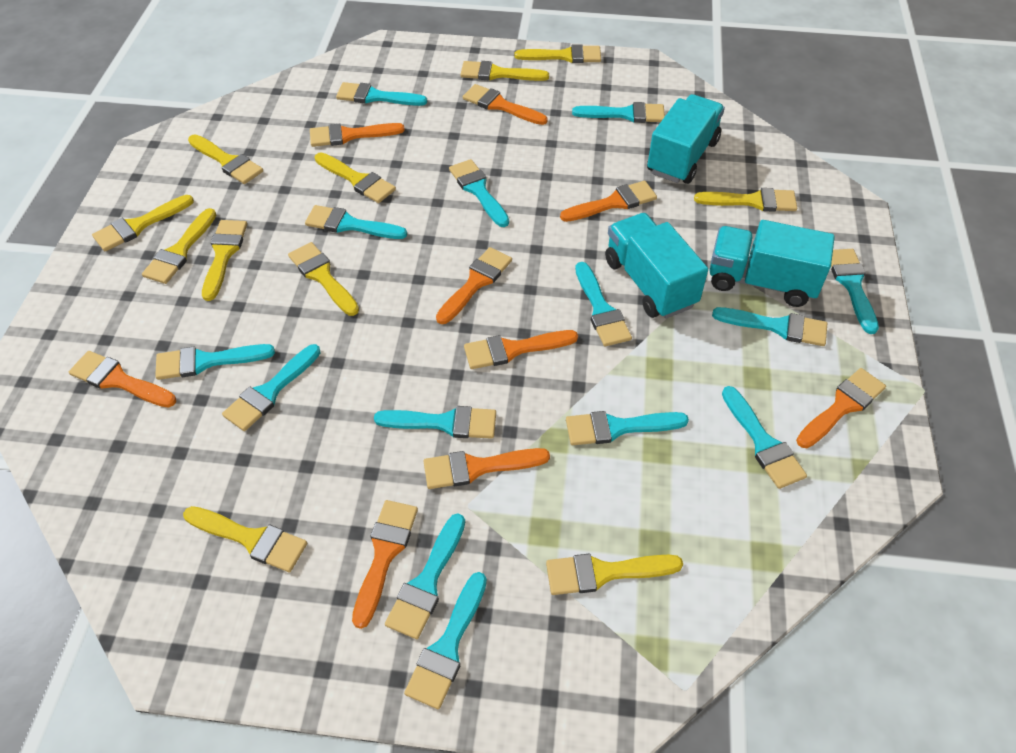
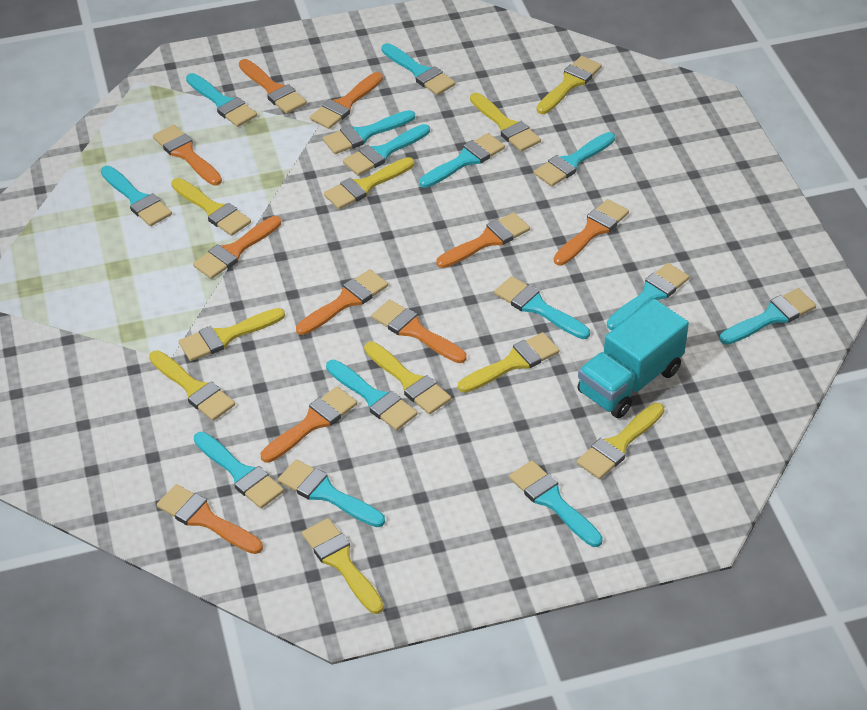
orange brush: [69,351,176,408] [310,123,405,147] [352,500,418,629] [423,448,550,489] [436,247,512,324] [463,84,548,125] [464,330,578,369] [560,181,657,222] [796,368,886,448] = 9 -> [153,125,222,185] [157,484,263,554] [193,216,281,279] [239,59,307,114] [261,386,357,463] [296,269,388,335] [310,72,383,129] [371,300,467,363] [436,213,530,268] [554,199,629,265] = 10
turquoise truck: [605,213,708,319] [647,94,725,184] [710,220,835,307] = 3 -> [577,299,689,418] = 1
yellow brush: [92,195,194,251] [142,208,216,284] [183,506,307,572] [188,134,263,184] [202,220,247,301] [288,242,359,316] [315,153,396,203] [460,61,549,81] [515,44,601,63] [546,554,683,595] [694,188,797,212] = 11 -> [149,350,235,421] [171,178,251,236] [179,308,285,361] [302,518,384,614] [324,157,414,209] [364,342,451,414] [458,332,559,393] [470,93,541,152] [536,56,602,114] [576,403,664,479] = 10

